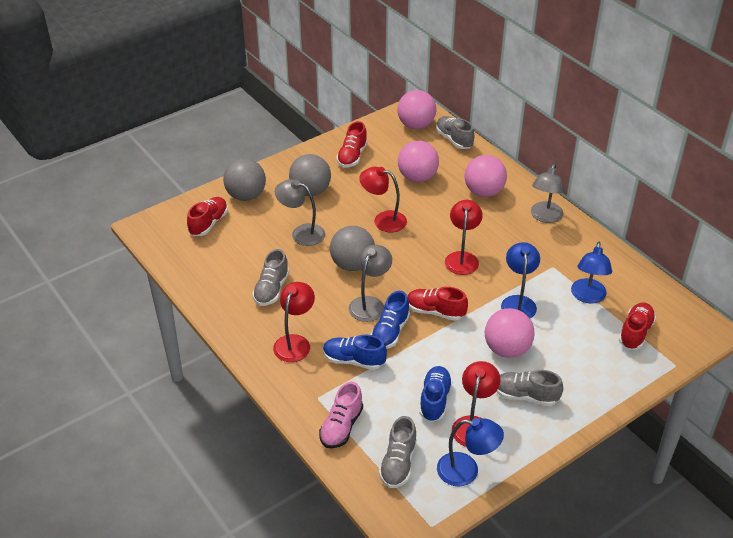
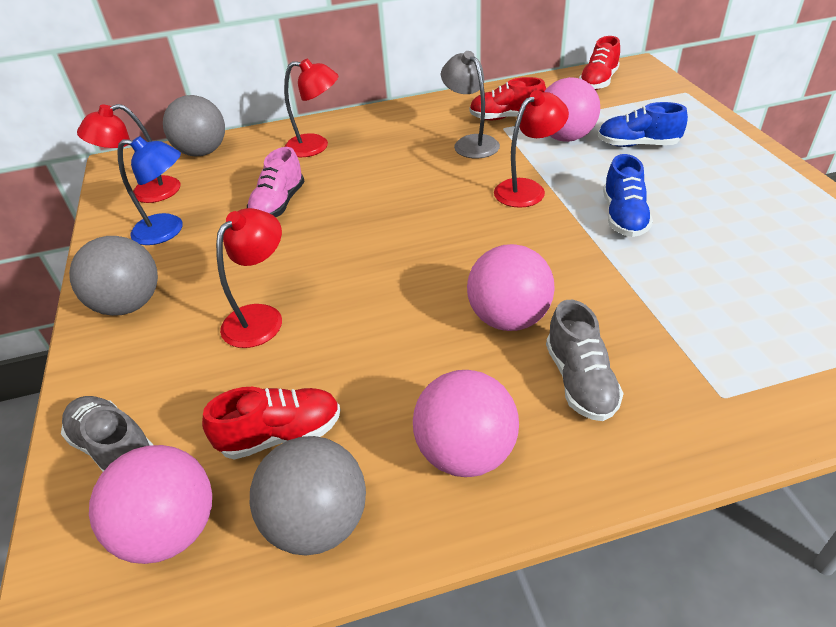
blue lamp: [437,418,504,486] [501,242,540,318] [571,242,612,304] = 3 -> [117,136,183,245] = 1
blue shoe: [323,335,387,370] [370,291,410,349] [419,366,453,422] = 3 -> [598,102,688,147] [603,154,653,237] = 2
grey lamp: [275,179,325,246] [349,245,392,322] [531,164,564,223] = 3 -> [441,51,500,159] = 1
grey shoe: [252,249,289,306] [379,416,417,488] [436,116,474,149] [496,370,563,406] = 4 -> [61,396,153,472] [546,300,624,421] = 2
red shoe: [187,197,228,236] [336,121,368,167] [407,287,468,321] [619,303,656,349] = 4 -> [202,387,340,460] [469,77,546,120] [579,36,620,90] = 3

